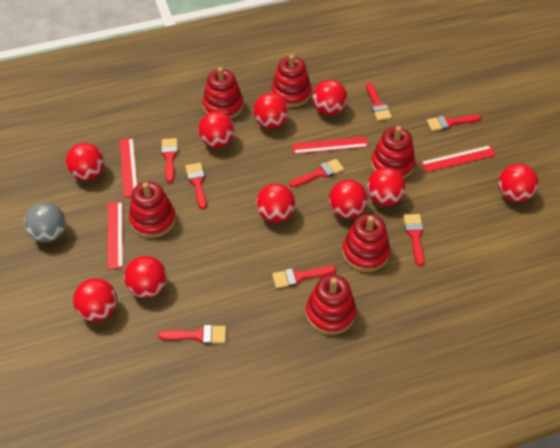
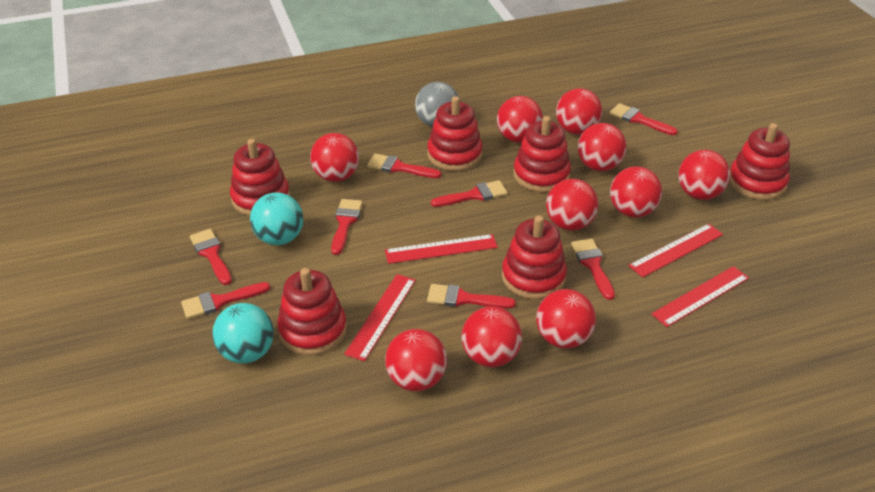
turquoise ball: none = 0 -> [212,303,274,363] [250,192,304,245] = 2

